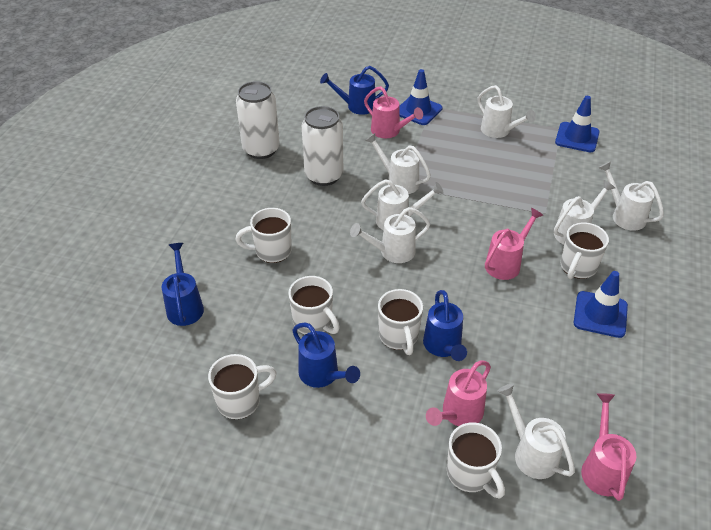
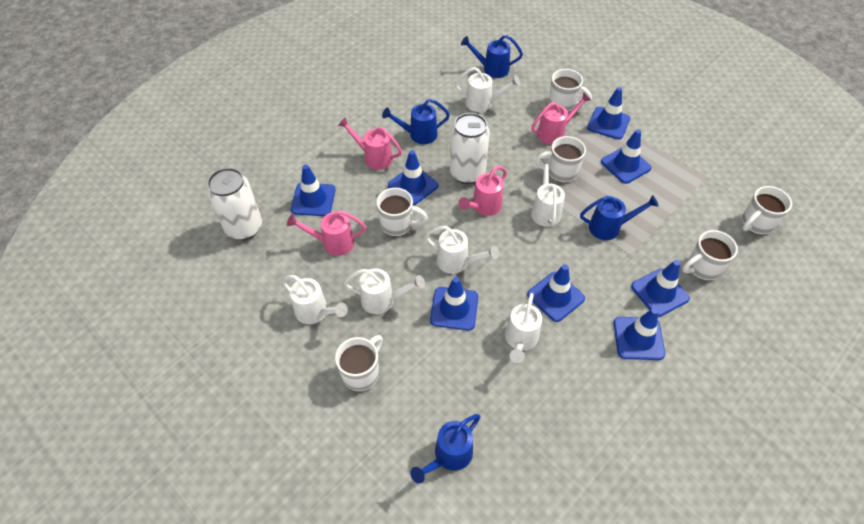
blue traffic cone: [399,69,443,125] [555,96,600,152] [574,271,628,338] = 3 -> [291,165,335,216] [388,150,439,205] [430,277,478,331] [527,264,585,322] [587,87,630,140] [601,129,652,184] [613,308,665,360] [631,260,690,317] = 8
white watering can: [350,207,430,263] [361,179,444,230] [365,133,431,194] [477,85,536,138] [498,383,575,479] [554,180,615,245] [598,161,664,231] = 7 -> [281,275,348,324] [344,269,425,314] [425,226,499,274] [455,67,520,112] [505,293,542,363] [531,158,565,227] = 6

